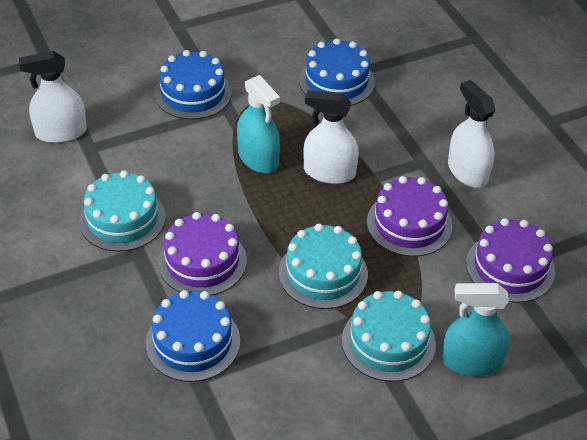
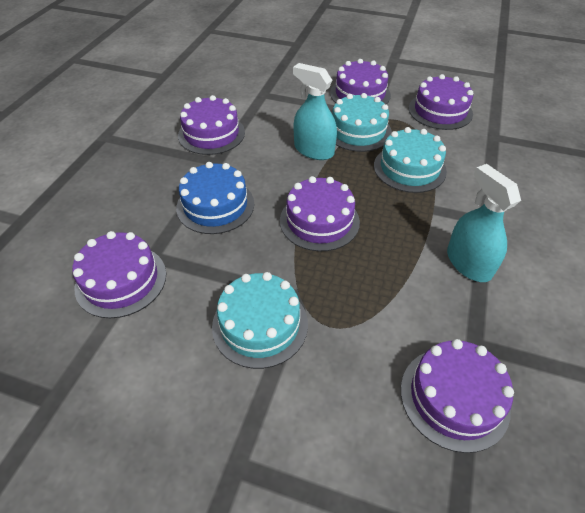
blue cake: [146,290,240,382] [155,50,232,120] [299,38,375,106] = 3 -> [176,162,254,234] = 1
purple cake: [158,212,247,295] [367,176,453,257] [466,218,555,303] = 3 -> [72,231,166,318] [178,95,245,155] [280,176,360,252] [330,59,391,105] [401,339,514,453] [409,74,473,130] = 6
white spray bottle: [19,51,87,143] [303,90,359,184] [448,80,495,188] = 3 -> none = 0

